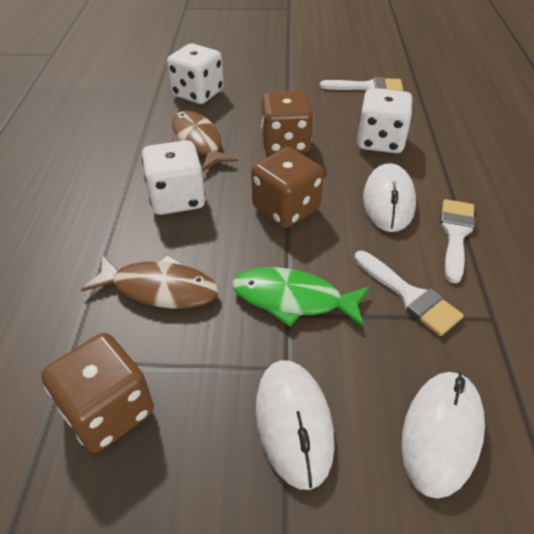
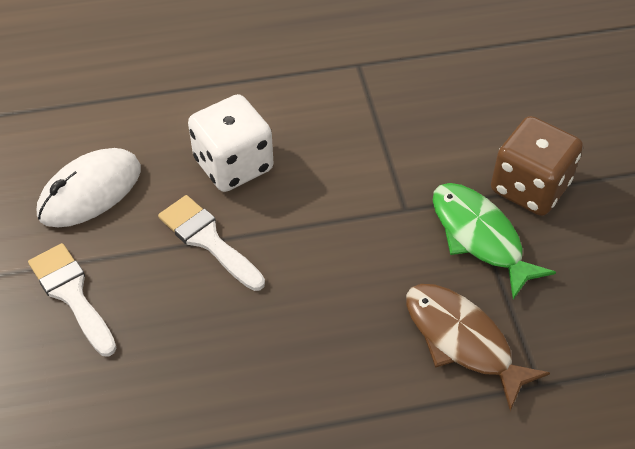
brown dice: [41,333,154,453] [251,147,324,228] [261,91,314,154] = 3 -> [491,116,583,216] = 1
brown fish: [81,255,219,309] [172,111,238,172] = 2 -> [406,284,550,411] = 1
white brush: [320,77,403,91] [354,251,464,336] [440,199,475,283] = 3 -> [28,243,117,357] [158,195,265,291] = 2
white dice: [142,140,205,215] [167,44,224,104] [357,88,413,153] = 3 -> [188,94,273,192] = 1
white mouse: [256,360,335,490] [363,163,416,232] [402,372,485,499] = 3 -> [37,148,141,227] = 1

